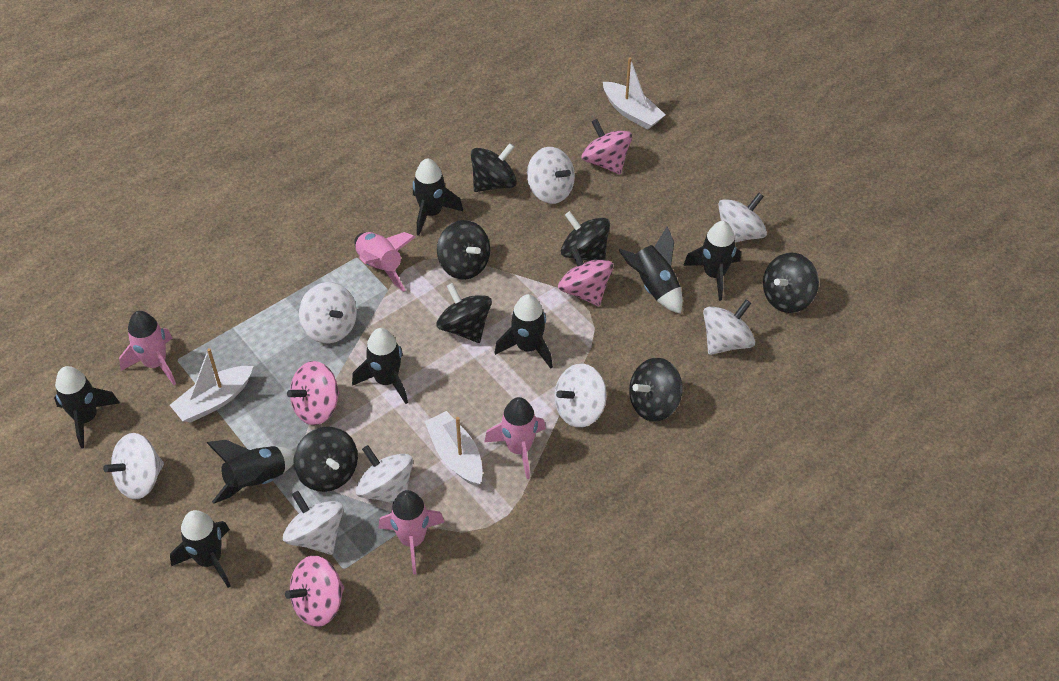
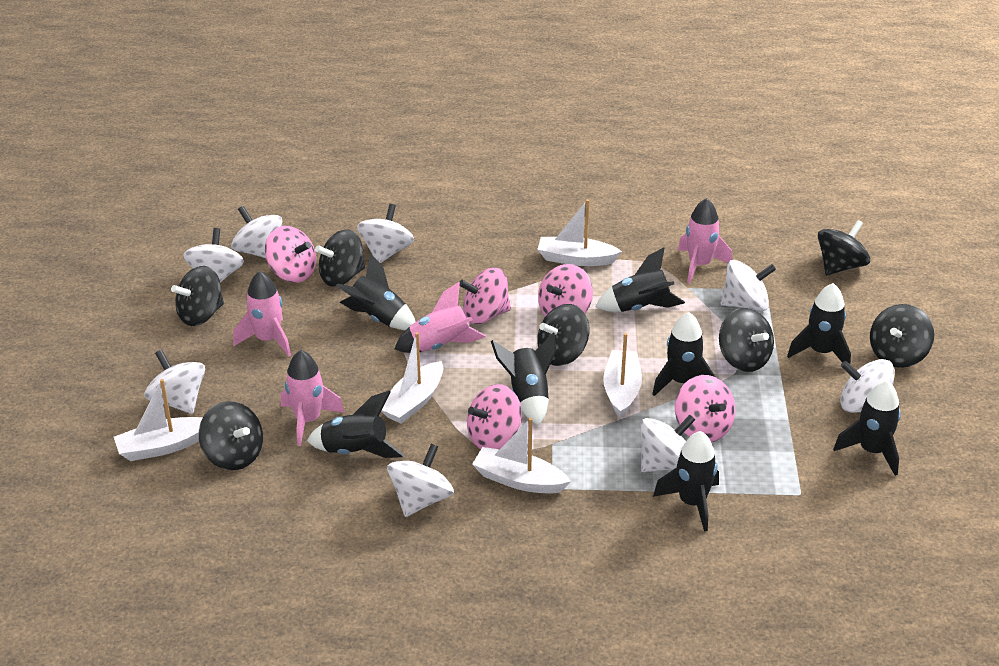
pink spinning top: [285,555,344,627] [287,361,340,425] [558,246,613,306] [581,119,632,174] = 4 -> [265,226,316,283] [460,268,511,324] [467,384,522,449] [538,264,593,317] [675,375,735,442] = 5
white boat: [170,348,253,423] [424,411,483,486] [603,58,665,130] = 3 -> [114,379,203,461] [381,332,443,424] [472,418,571,494] [537,199,622,266] [603,333,642,418] = 5

